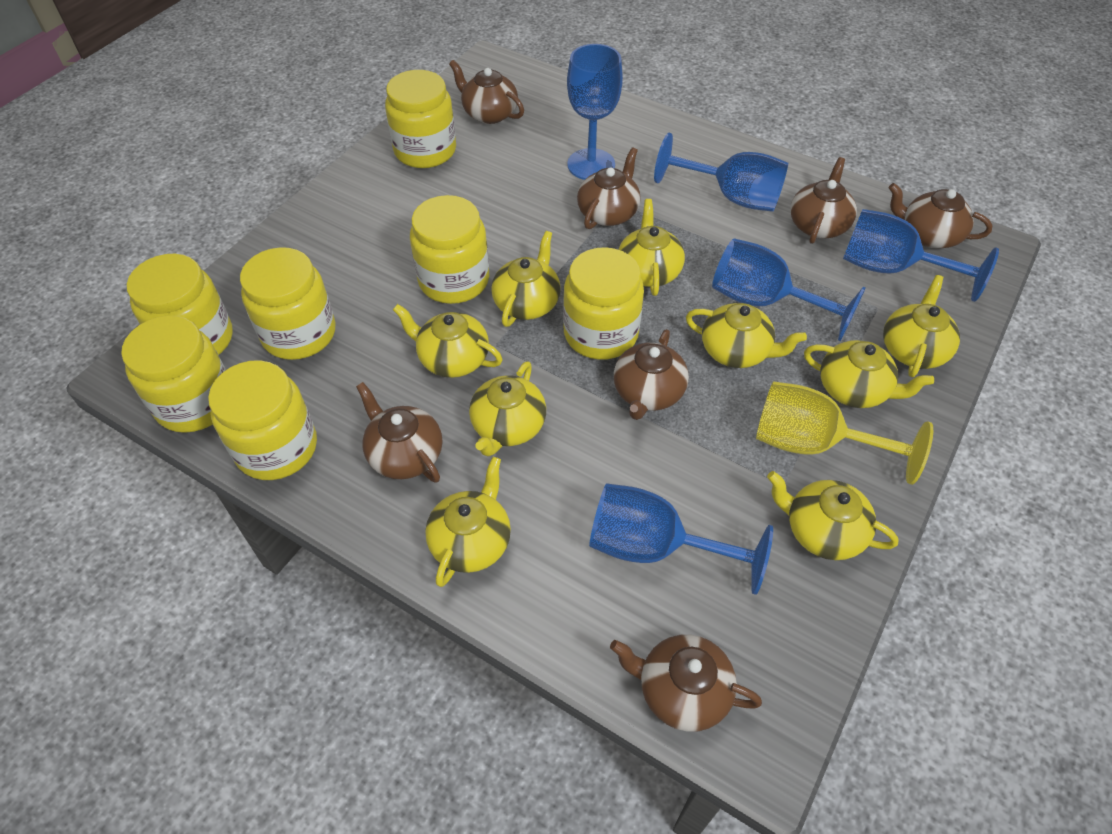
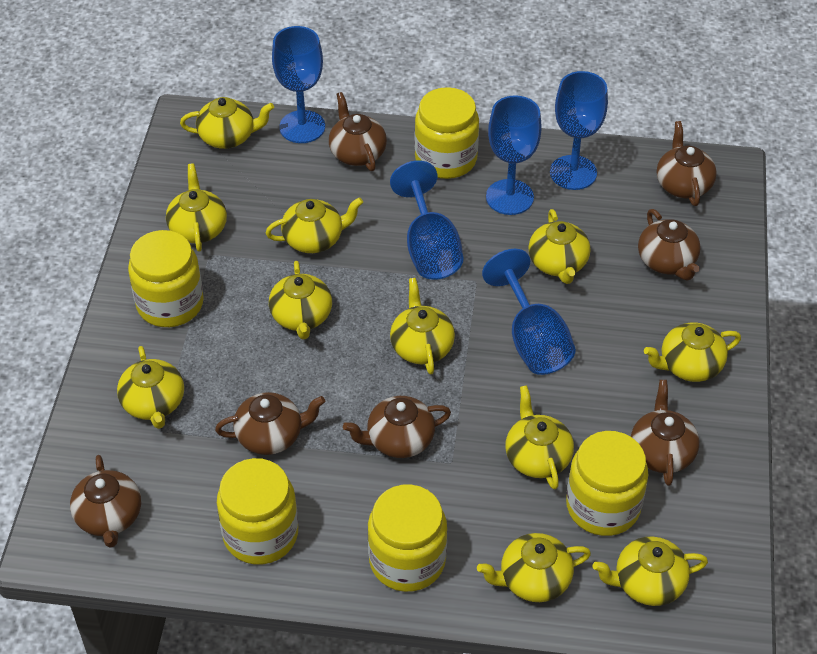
yellow goblet: [756,381,933,485] = 1 -> none = 0
yellow jar: [121,316,226,433] [127,254,233,355] [208,360,317,480] [240,247,336,360] [385,70,456,168] [410,195,489,304] [563,247,644,360] = 7 -> [128,230,204,327] [217,458,298,564] [368,485,447,592] [415,87,479,179] [566,431,649,536] = 5
yellow teapot: [393,304,503,378] [425,457,511,587] [469,361,546,456] [491,231,561,327] [618,199,685,296] [686,303,807,368] [767,471,899,560] [804,340,934,408] [883,275,960,377] = 9 -> [117,346,184,429] [166,164,227,252] [180,97,274,149] [266,197,363,253] [269,261,332,339] [390,278,455,374] [477,533,591,602] [505,385,574,490] [528,209,591,284] [593,537,708,606] [644,322,741,382] = 11

